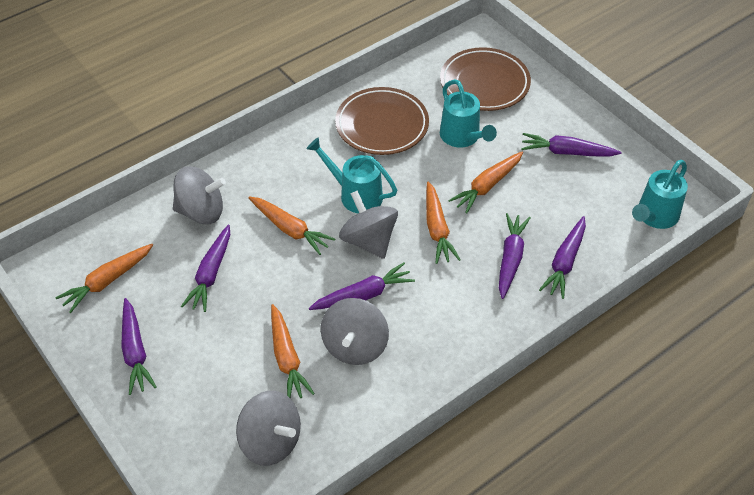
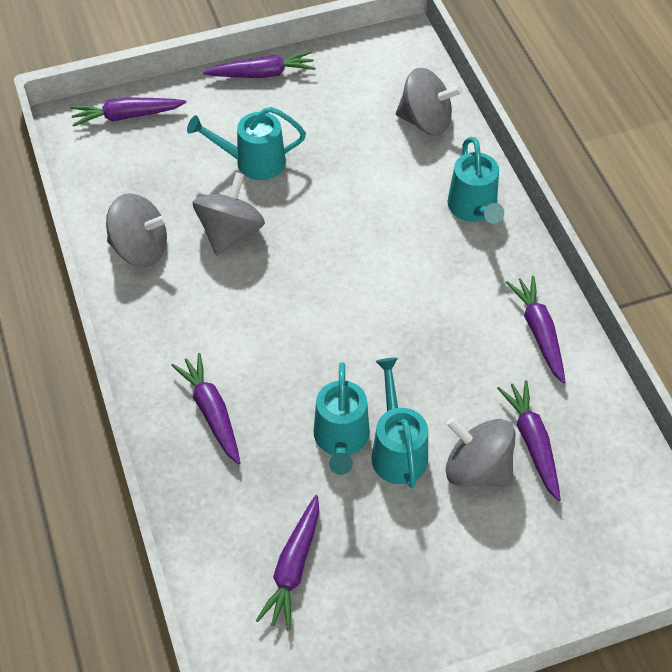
brown plate: [335,87,429,155] [440,47,531,111] = 2 -> none = 0
orange carrot: [55,244,153,313] [248,196,335,255] [271,304,315,398] [426,181,461,264] [448,152,523,214] = 5 -> none = 0
turquoise watering can: [307,137,397,213] [440,79,497,148] [632,160,688,229] = 3 -> [187,107,306,180] [313,362,369,475] [371,358,428,488] [447,137,504,223] = 4

